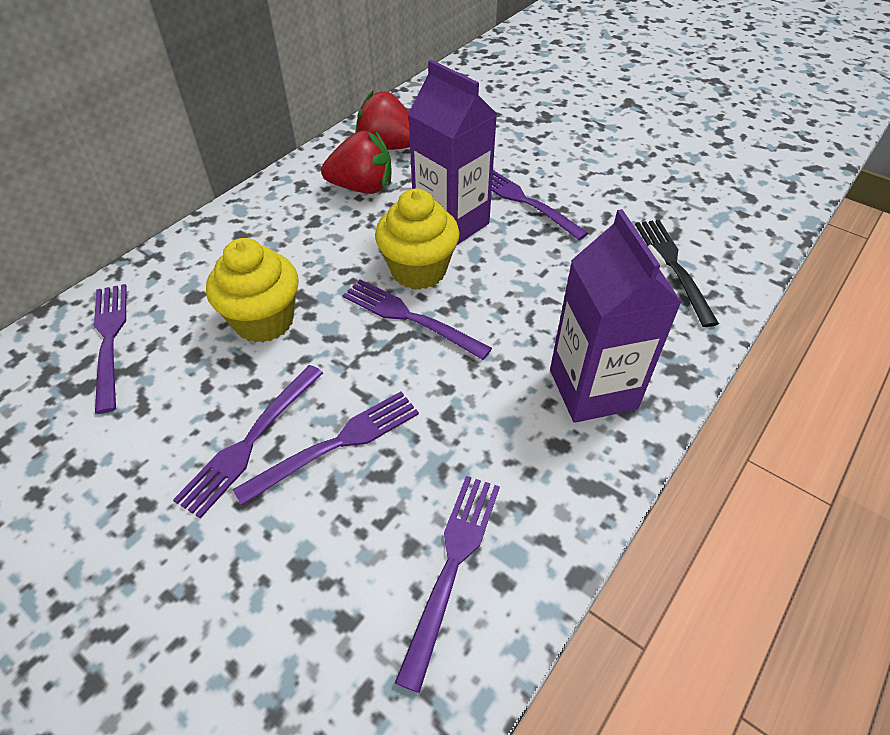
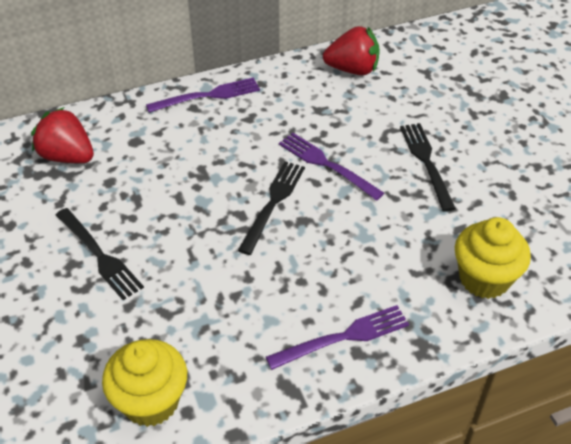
black fork: [635,220,719,327] = 1 -> [56,208,144,300] [238,161,305,255] [400,123,456,212] = 3
purple carton: [408,60,497,246] [550,209,682,423] = 2 -> none = 0
purple fork: [94,284,127,414] [173,365,323,519] [233,392,419,505] [343,279,492,360] [395,476,500,693] [492,170,588,240] = 6 -> [146,77,260,113] [266,305,409,370] [279,133,384,201] = 3

